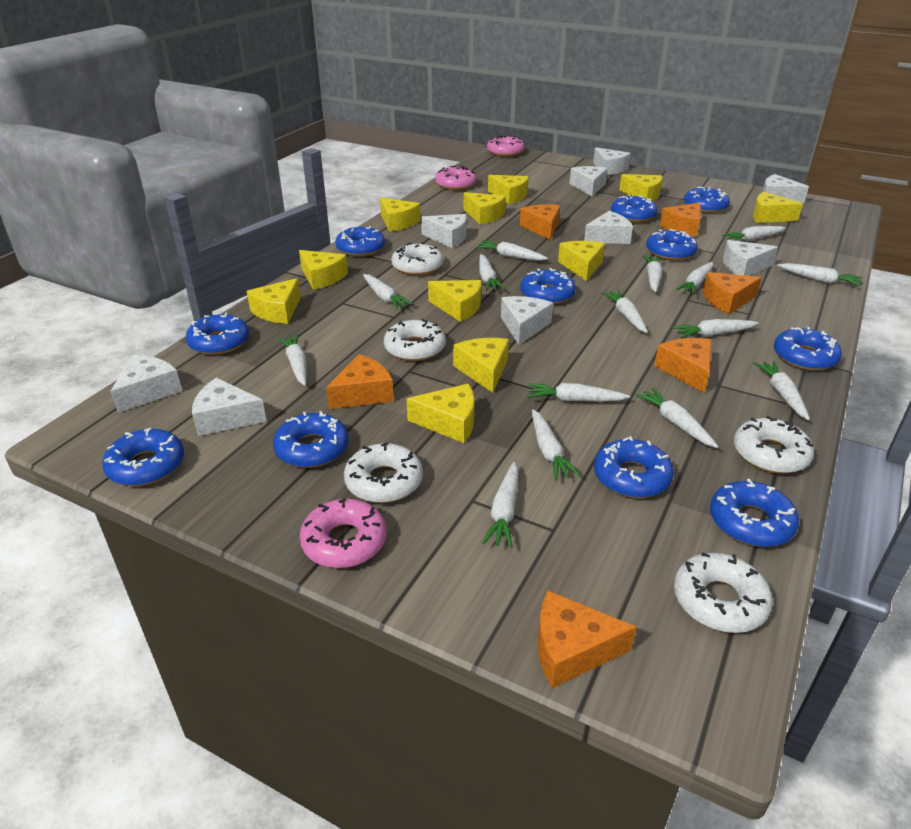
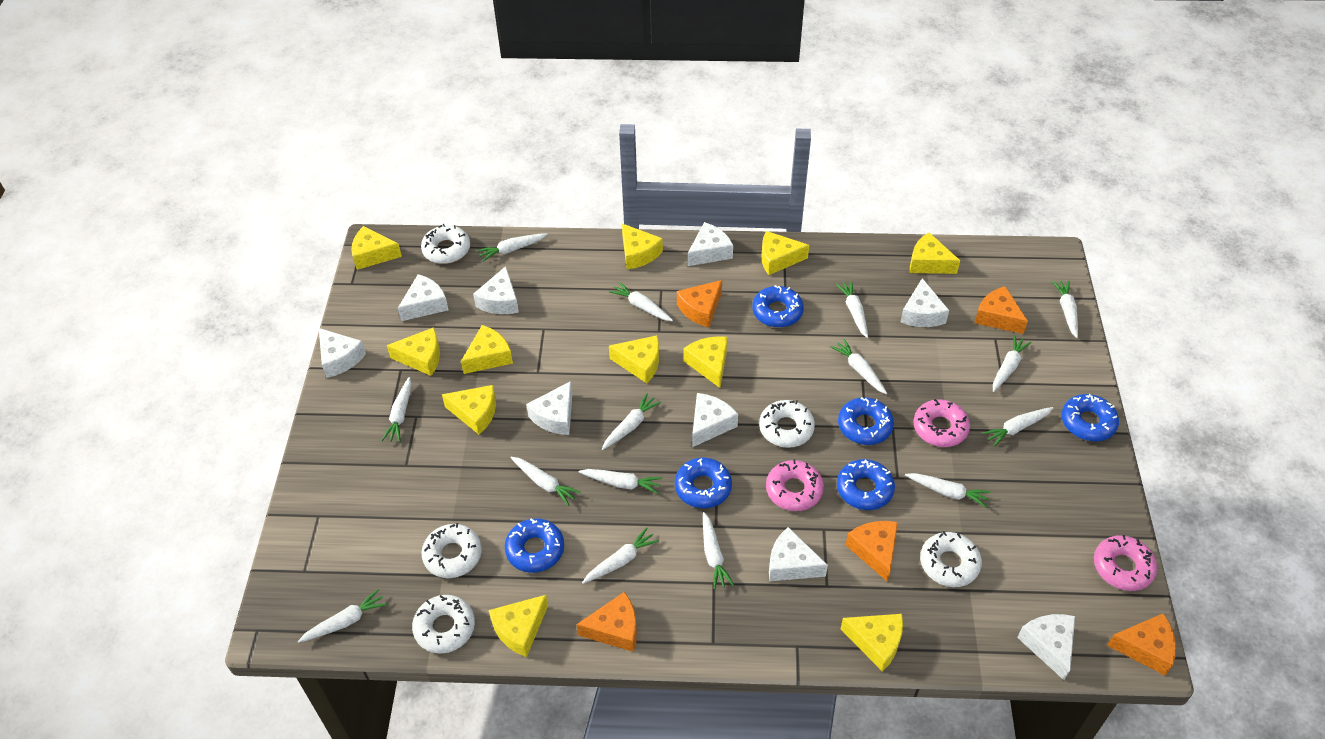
blue donut: [102,428,184,486] [186,313,249,355] [273,411,349,468] [335,226,385,256] [520,268,576,304] [594,436,674,498] [611,195,657,222] [646,229,698,260] [684,187,730,213] [710,479,799,547] [774,327,842,371] = 11 -> [505,518,564,573] [675,458,732,508] [752,285,804,328] [837,459,895,510] [838,397,894,445] [1061,394,1119,441] = 6
orange cheese: [326,354,394,409] [520,204,560,240] [537,590,636,688] [654,338,711,393] [660,203,701,237] [703,272,762,314] = 6 -> [577,592,637,652] [677,280,722,327] [846,521,898,582] [975,286,1028,334] [1107,613,1176,676] = 5

